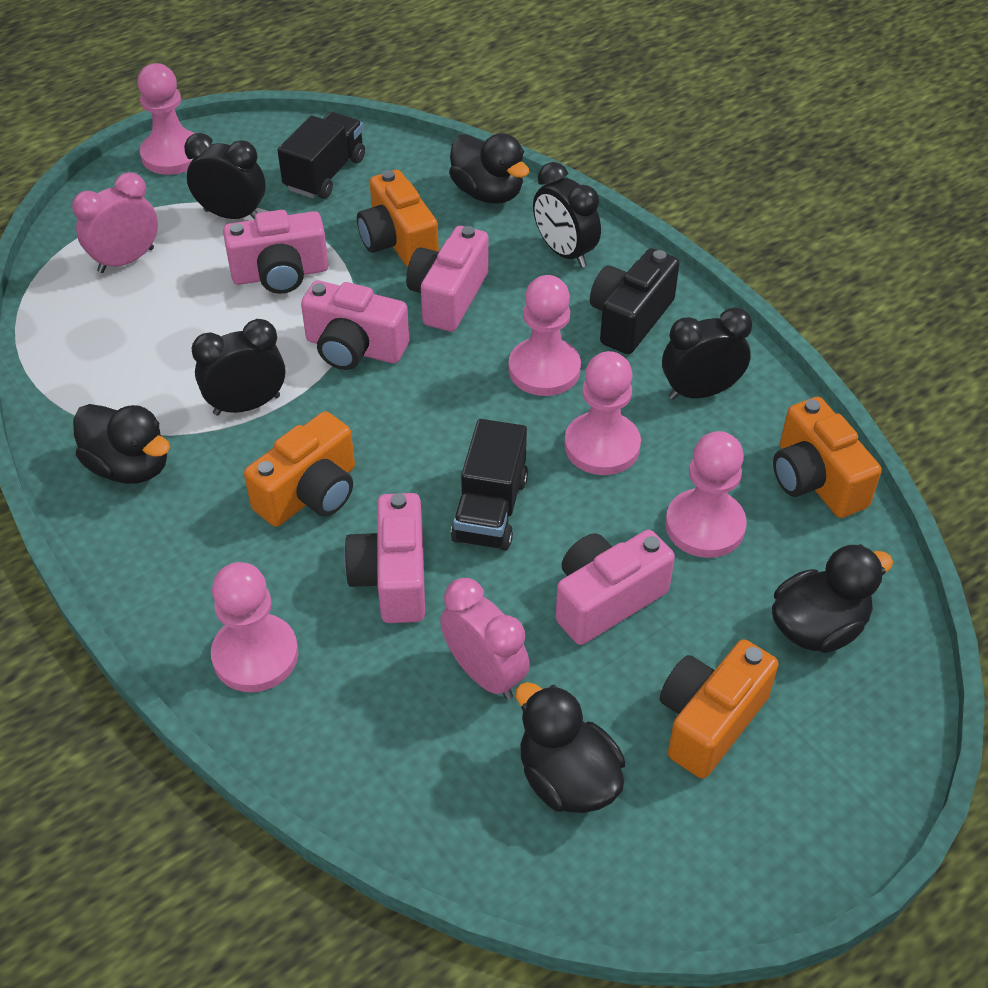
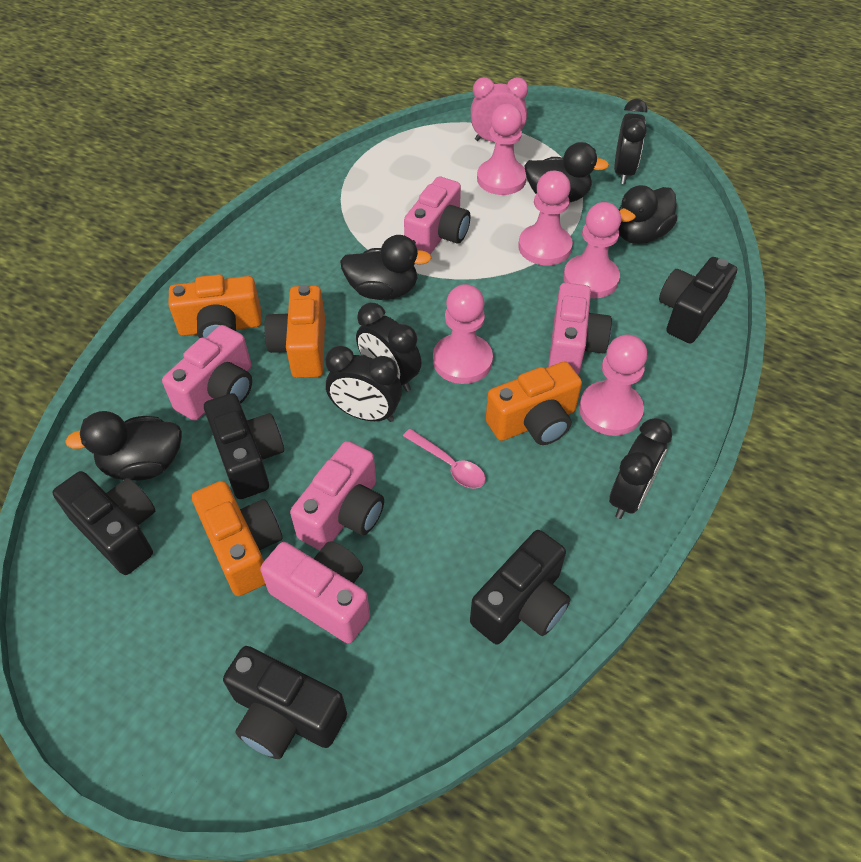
black camera: [590,248,680,354] = 1 -> [52,471,155,575] [204,393,284,499] [223,646,347,759] [470,530,571,644] [659,257,737,344] = 5
black truck: [278,112,365,199] [451,419,528,551] = 2 -> none = 0
pink clock: [72,172,158,273] [440,578,530,700] = 2 -> [471,77,528,142] = 1
pink spoon: none = 0 -> [403,429,486,489] = 1

